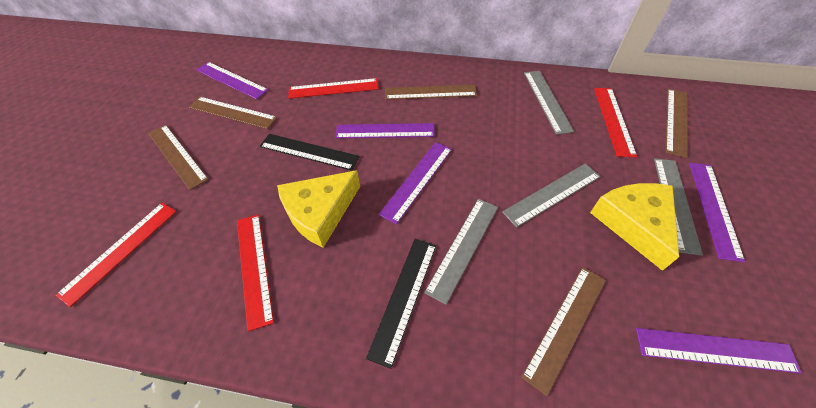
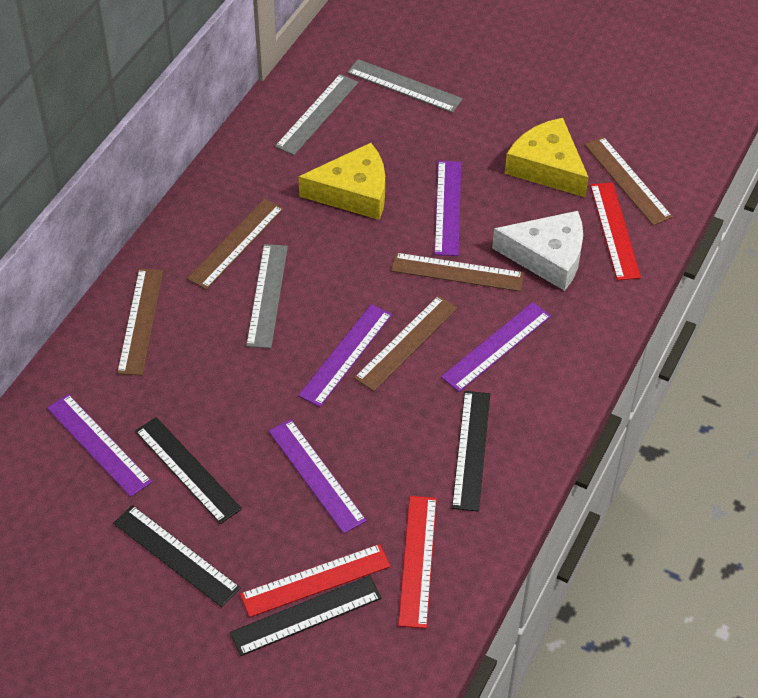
black ruler: [260,134,360,171] [366,239,436,369] = 2 -> [113,505,241,607] [135,417,242,524] [230,576,381,656] [452,391,490,512] = 4
grey ruler: [424,199,498,305] [502,164,601,228] [524,71,574,135] [654,158,703,256] = 4 -> [246,244,288,349] [275,74,359,155] [347,59,463,113] = 3
red ruler: [56,203,177,307] [237,214,274,332] [288,78,379,99] [594,88,637,157] = 4 -> [240,544,391,617] [398,496,437,629] [590,183,641,281] = 3
white cheese: none = 0 -> [492,211,583,291] = 1

